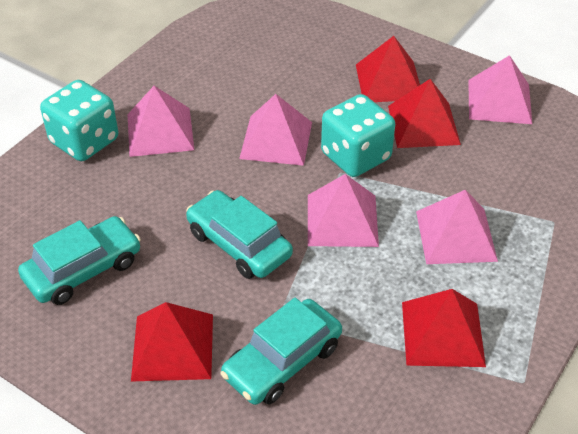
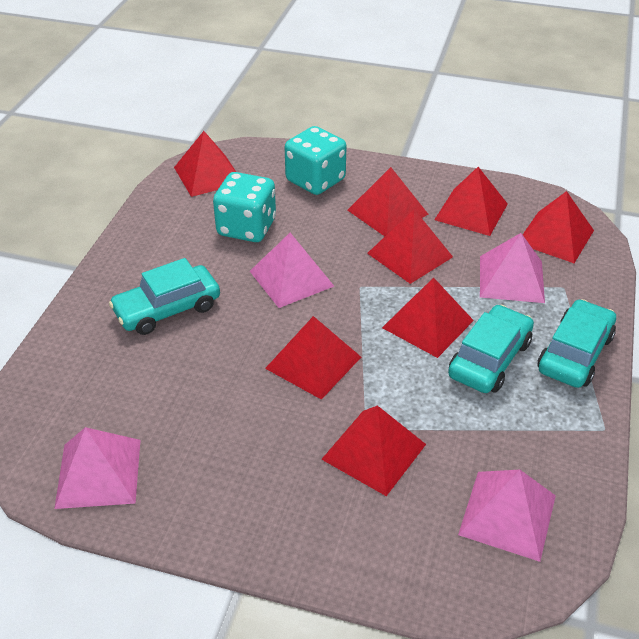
pink pyramid: [128,86,194,157] [239,94,312,166] [308,174,379,247] [416,190,498,264] [468,55,532,124] = 5 -> [54,427,141,509] [250,233,334,308] [458,469,556,562] [480,233,545,303] = 4
red pyramid: [131,302,213,382] [356,36,420,102] [388,79,461,148] [402,289,486,367] = 4 -> [174,131,236,197] [265,316,361,400] [321,405,426,496] [347,167,428,236] [367,209,453,284] [382,277,474,358] [434,167,508,236] [523,191,594,263] = 8

